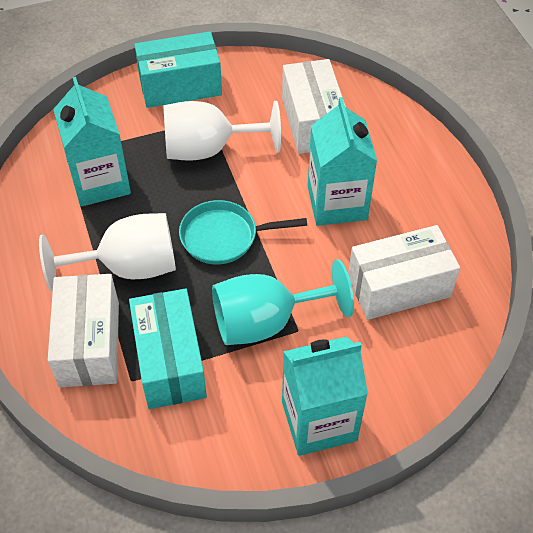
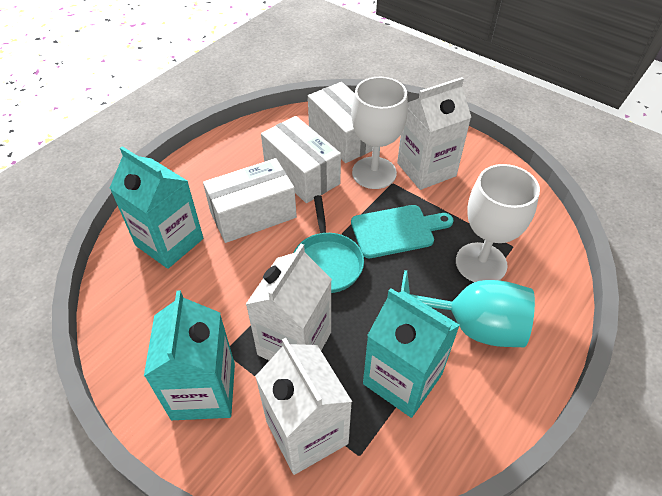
turquoise box: [129,288,207,409] [134,32,222,108] = 2 -> none = 0
turquoise cutting board: none = 0 -> [351,205,454,258] = 1
white carton: none = 0 -> [246,244,332,360] [255,338,352,475] [397,77,471,190] = 3

